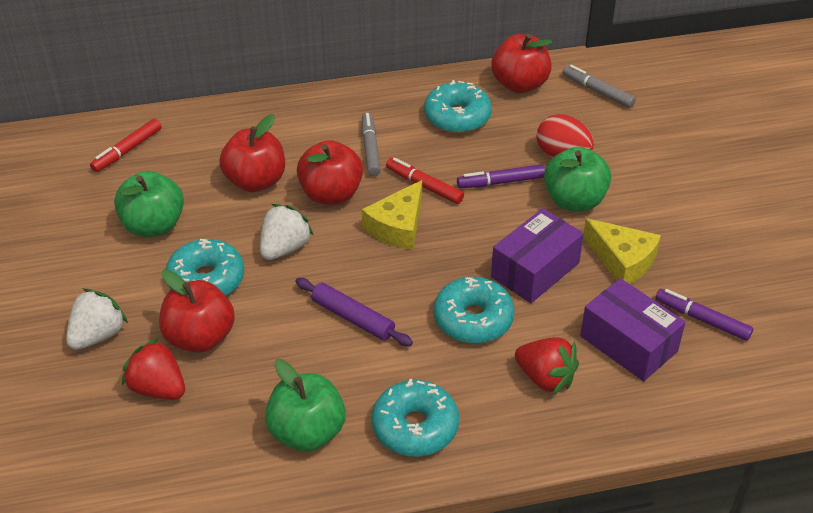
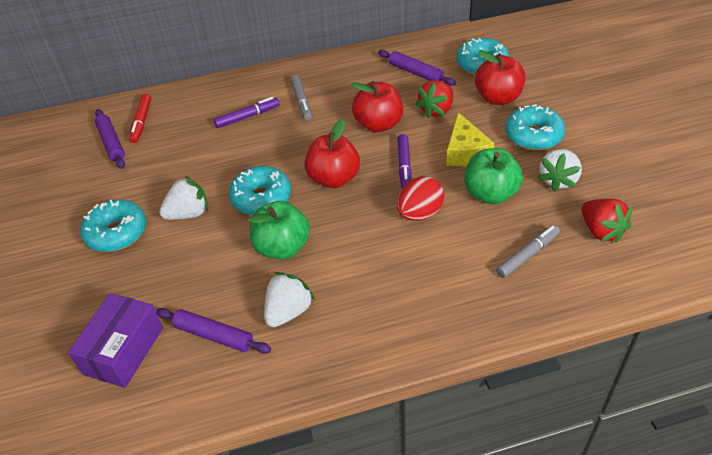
green apple: [114,171,184,237] [265,359,346,452] [544,147,611,211] = 3 -> [248,201,310,259] [464,148,523,204] = 2
purple box: [491,208,584,303] [580,278,686,381] = 2 -> [68,293,163,388] = 1
purple rolling pin: [296,278,413,346] = 1 -> [95,109,125,169] [156,308,271,354] [378,50,456,86] = 3
red apple: [159,270,235,353] [219,114,285,192] [297,140,363,205] [492,34,552,93] = 4 -> [304,119,360,188] [351,81,403,133] [475,50,526,105] = 3
red marker: [90,119,162,172] [386,157,464,204] = 2 -> [129,94,151,143] = 1
white strawberry: [66,289,128,350] [260,204,314,260] = 2 -> [159,176,208,220] [264,272,315,327] [538,149,582,192] = 3
yellow cheese: [362,180,422,250] [583,218,661,284] = 2 -> [446,112,495,166] = 1

